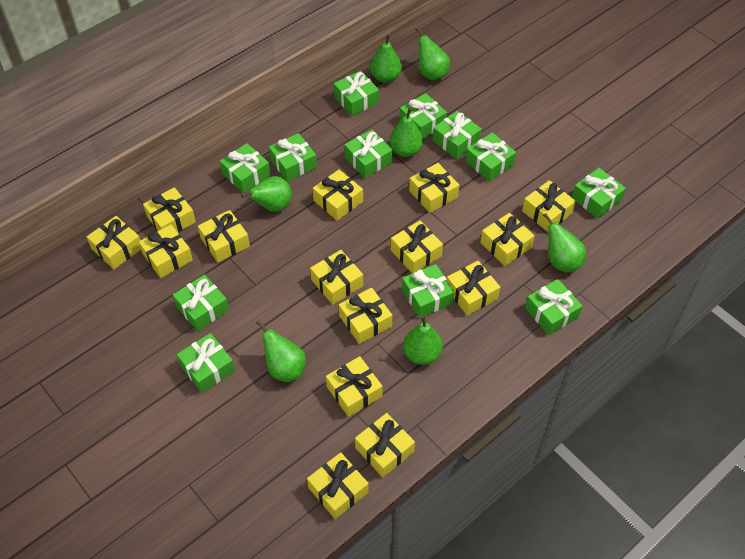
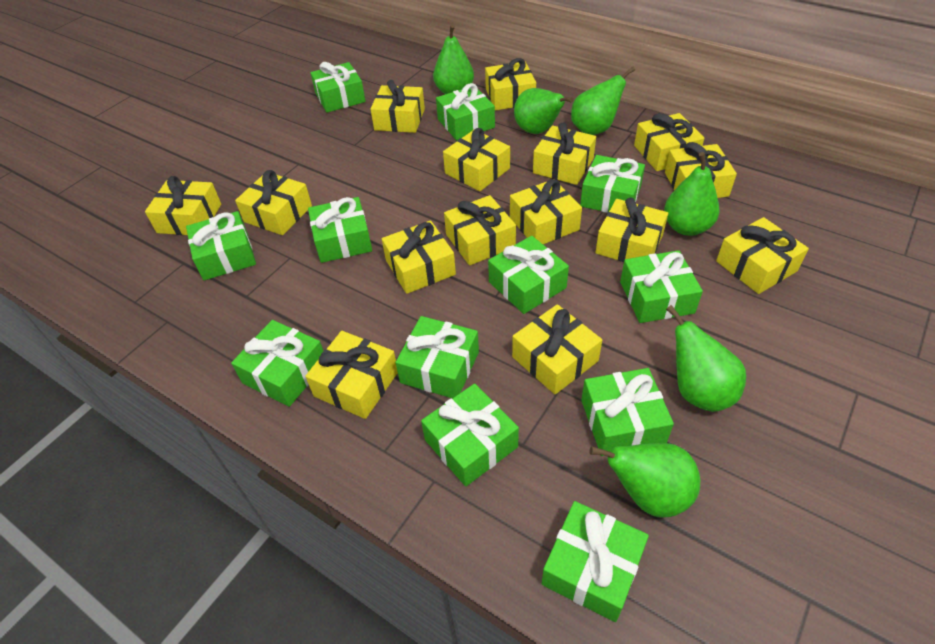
green pear: [241,176,292,212] [256,320,306,382] [370,34,402,83] [389,108,423,157] [403,315,443,365] [415,27,450,81] [543,213,586,273] = 7 -> [433,24,474,94] [514,88,574,134] [571,66,635,135] [590,443,700,517] [664,152,720,236] [666,305,746,412] = 6

